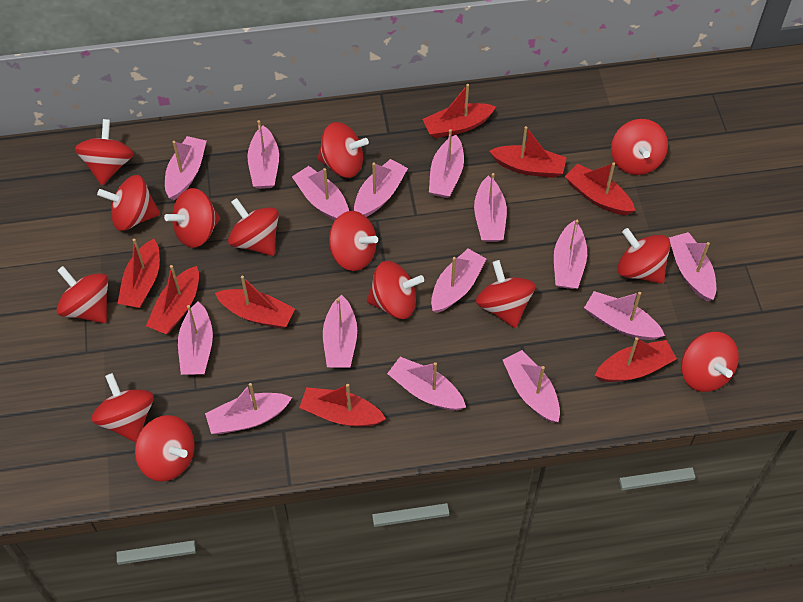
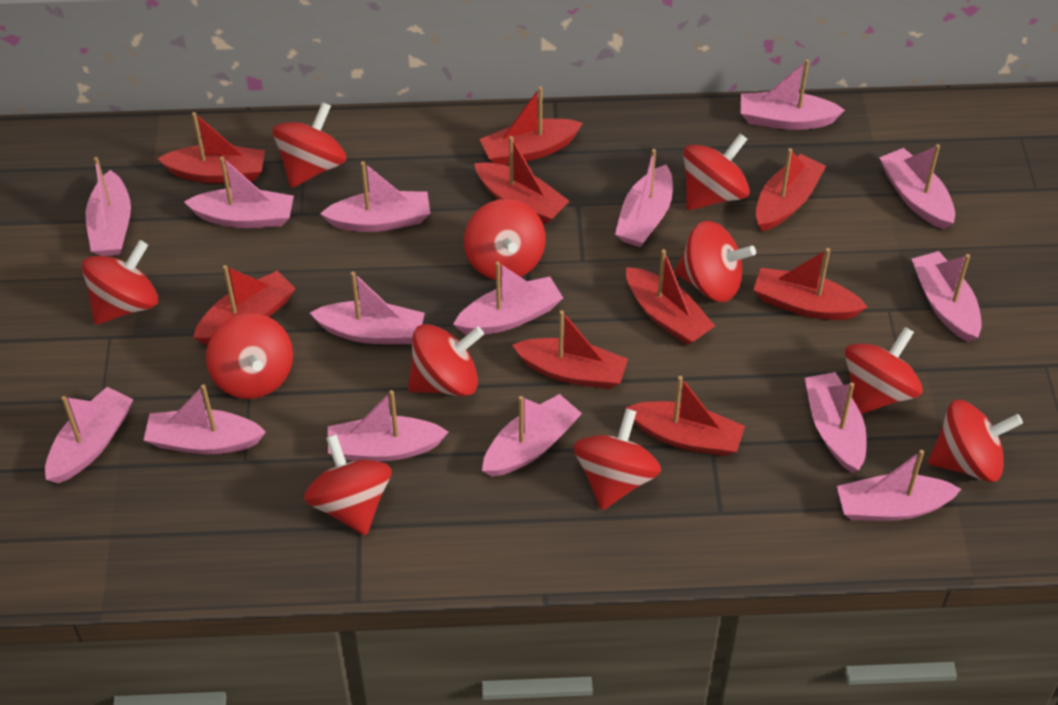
red boat: [117,238,160,308] [146,265,199,334] [215,276,295,329] [299,384,386,427] [423,84,496,138] [489,126,567,178] [565,162,635,215] [594,337,677,382] = 8 -> [157,112,265,183] [193,265,296,345] [474,136,569,224] [480,86,583,165] [512,310,628,389] [625,376,745,456] [626,249,715,345] [753,248,868,320] [756,148,826,231] = 9
red spinning top: [56,266,108,323] [75,119,134,185] [91,373,154,443] [97,175,160,231] [135,415,195,482] [164,188,220,248] [228,198,279,256] [317,122,369,178] [329,211,378,271] [367,261,424,319] [476,260,535,328] [611,119,668,175] [617,228,671,284] [681,332,739,392] = 14 -> [82,240,158,325] [206,313,293,399] [273,102,347,188] [304,434,392,536] [408,324,484,396] [464,199,546,281] [573,409,661,510] [675,221,756,302] [683,133,750,210] [845,327,923,414] [928,400,1023,482] = 11

